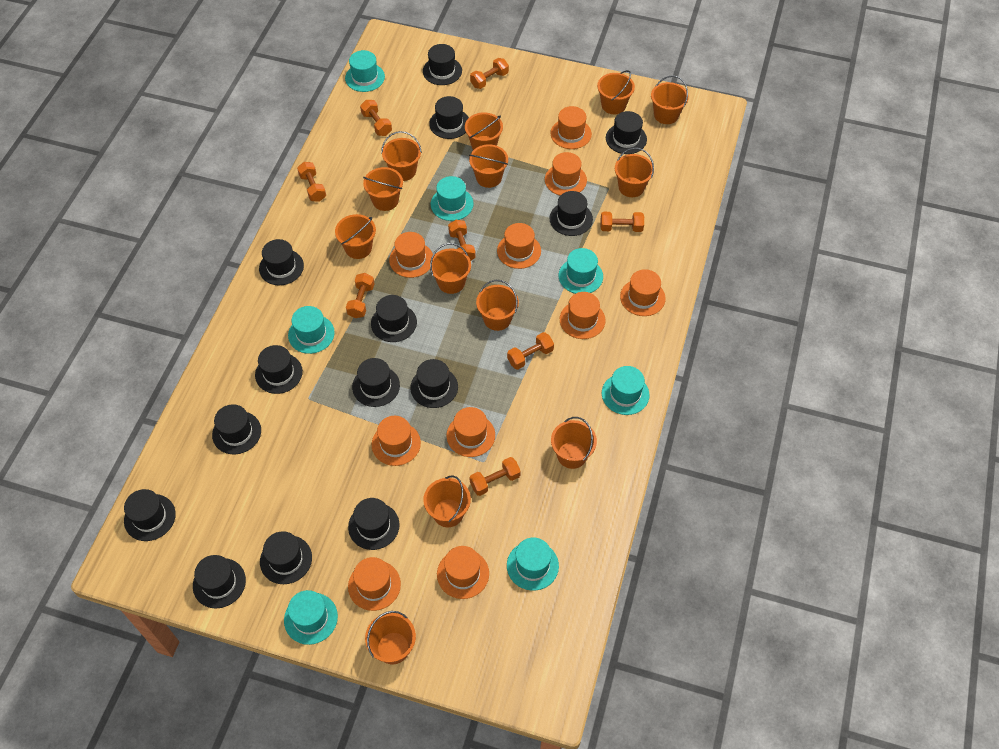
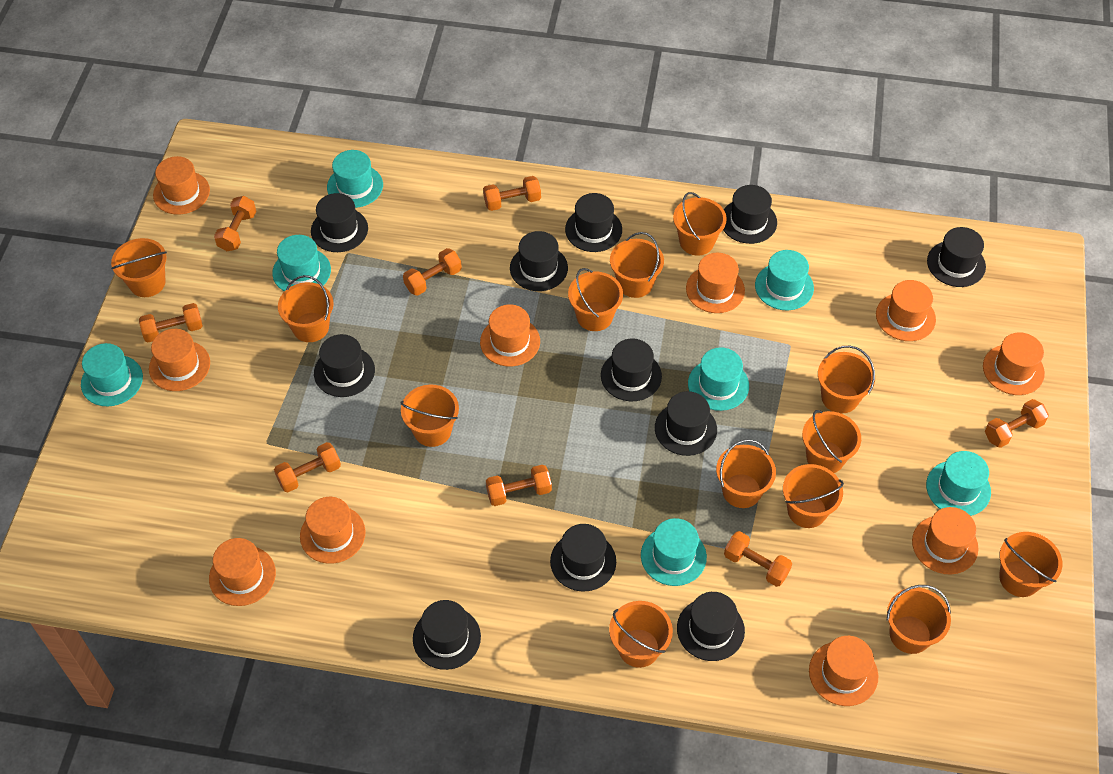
black hat: [124,489,176,541] [193,555,246,608] [212,404,261,454] [255,345,303,394] [259,239,304,285] [260,531,312,584] [348,498,400,550] [352,358,400,407] [371,295,417,342] [410,359,458,408] [423,44,462,85] [429,96,469,139] [549,191,593,236] [606,111,647,154] = 14 -> [311,193,368,252] [314,334,375,397] [413,600,481,670] [510,231,568,291] [550,524,616,592] [565,193,622,252] [601,338,662,401] [655,391,717,456] [677,592,745,661] [723,185,777,244] [927,227,986,287] = 11

